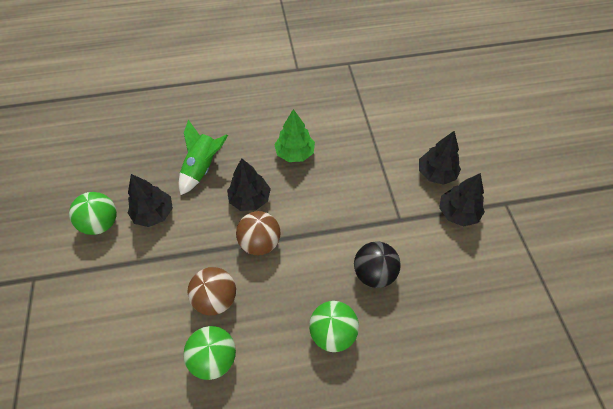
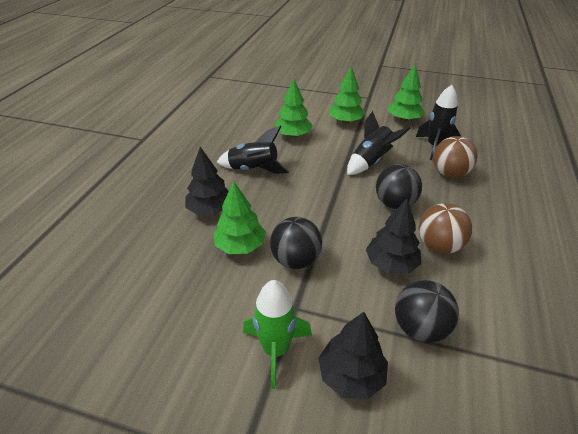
black ball: [354,241,401,288] = 1 -> [270,217,322,269] [376,164,422,209] [395,280,459,343] = 3
black rocket: none = 0 -> [217,125,289,174] [347,111,410,175] [416,85,461,160] = 3
black tree: [128,174,173,227] [227,158,271,211] [419,131,461,185] [439,173,485,227] = 4 -> [185,147,229,215] [318,312,388,399] [366,199,421,274] = 3
green ball: [69,192,117,235] [183,326,236,380] [309,301,359,352] = 3 -> none = 0
green tree: [274,109,315,162] = 1 -> [213,181,266,254] [275,78,313,138] [329,66,365,124] [388,65,425,122] = 4

